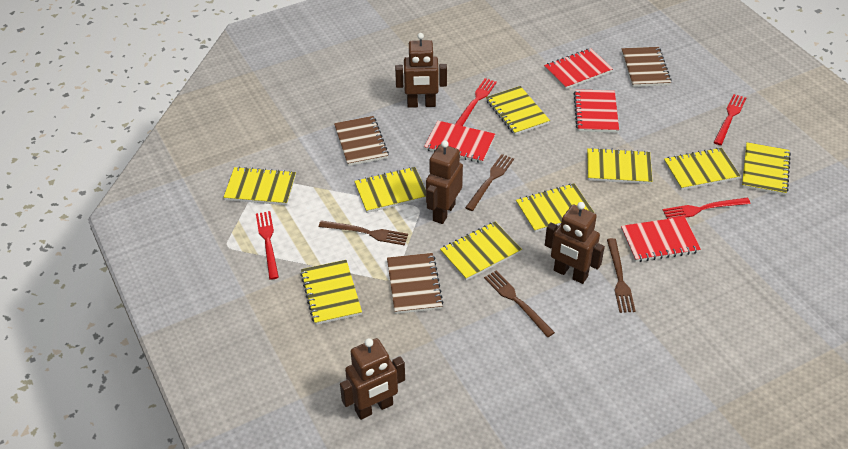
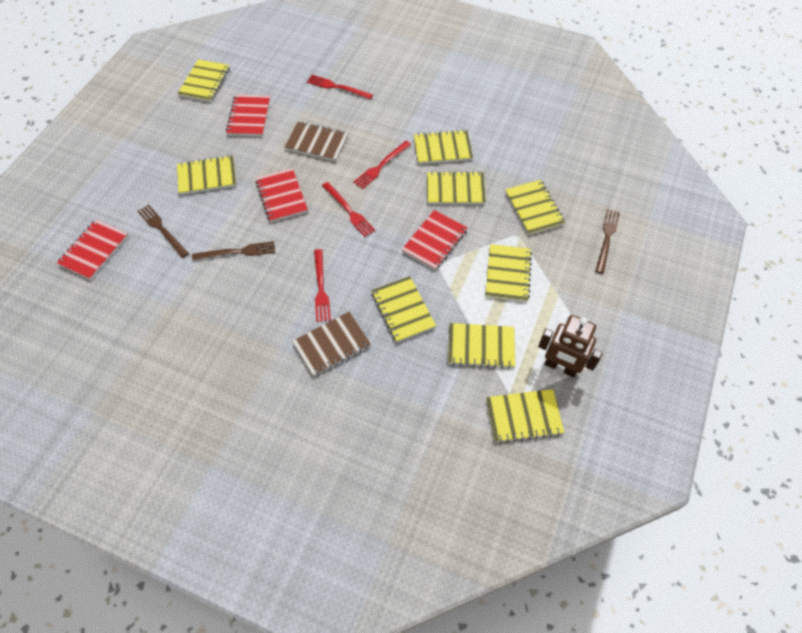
brown fork: [319,220,408,245] [465,154,514,211] [484,270,555,337] [607,238,636,313] = 4 -> [137,204,189,258] [192,241,275,261] [595,209,620,274] = 3
brown notebook: [334,116,389,166] [387,253,444,314] [622,47,672,87] = 3 -> [284,122,348,161] [292,311,371,377] = 2
brown robot: [340,338,405,420] [395,33,447,108] [426,140,463,224] [545,202,605,284] = 4 -> [538,315,603,378] = 1

